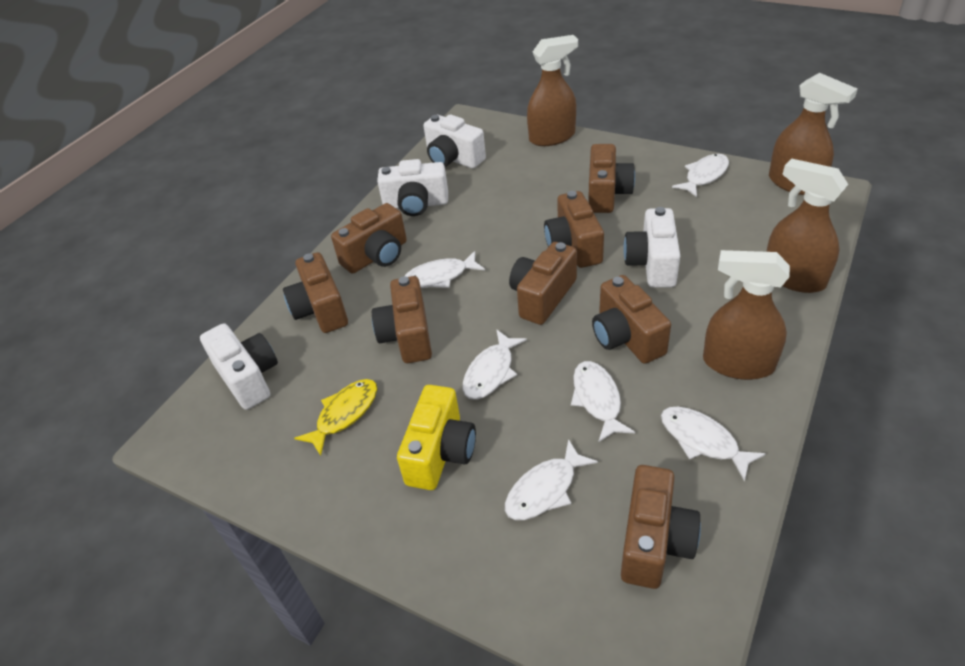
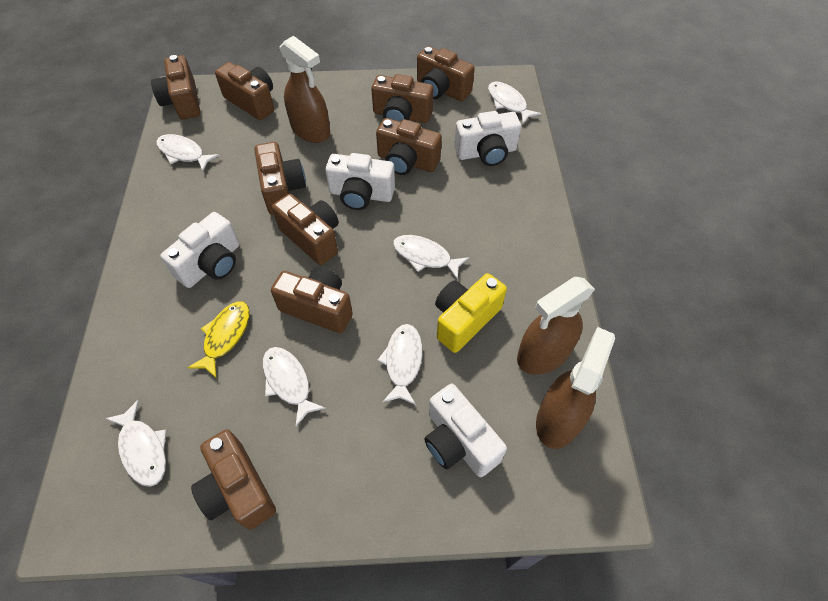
brown camera: [283,252,348,333] [331,203,407,274] [372,276,432,363] [509,242,577,325] [544,191,604,268] [588,144,635,213] [592,275,671,364] [621,465,701,589] = 8 -> [151,55,200,119] [191,429,276,530] [215,62,274,120] [254,142,306,215] [271,267,353,333] [272,194,339,265] [371,74,433,123] [376,118,442,175] [417,46,475,101] = 9
brown spray bottle: [527,35,578,146] [703,250,790,380] [766,158,848,293] [769,73,858,195] = 4 -> [280,36,330,143] [517,277,595,374] [536,327,615,449] = 3

